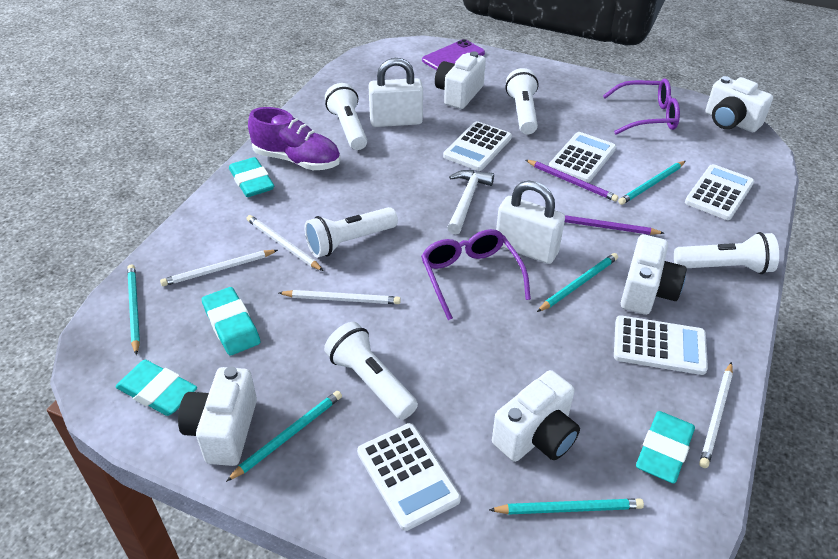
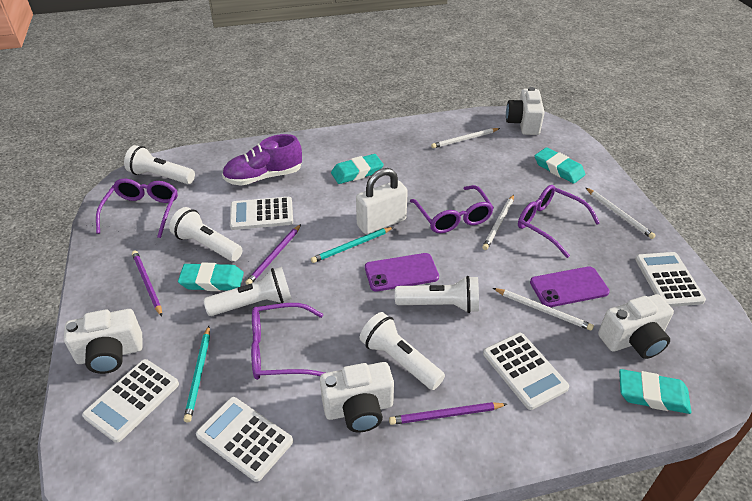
purple glasses: [421,229,531,320] [603,78,680,135] = 2 -> [96,179,178,238] [251,303,325,380] [410,185,494,234] [518,185,600,258] = 4
purple pencil: [526,160,619,202] [565,215,664,235] = 2 -> [132,251,162,316] [245,224,301,285] [389,402,507,425] = 3
purple phone: [422,39,485,70] = 1 -> [365,253,439,292] [530,266,610,307] = 2
turquoise pencil: [127,265,140,355] [226,391,342,482] [489,499,644,515] [537,253,618,312] [618,161,686,205] = 5 -> [184,326,210,422] [311,227,394,263] = 2
white camera: [178,367,257,466] [435,51,486,109] [492,370,580,462] [621,234,686,315] [705,76,773,132] = 5 -> [64,309,143,374] [320,362,394,432] [506,87,545,135] [598,294,674,359] = 4
white hammer: [447,170,494,234] = 1 -> none = 0
white padlock: [369,58,423,127] [496,181,565,264] = 2 -> [356,168,408,234] = 1

